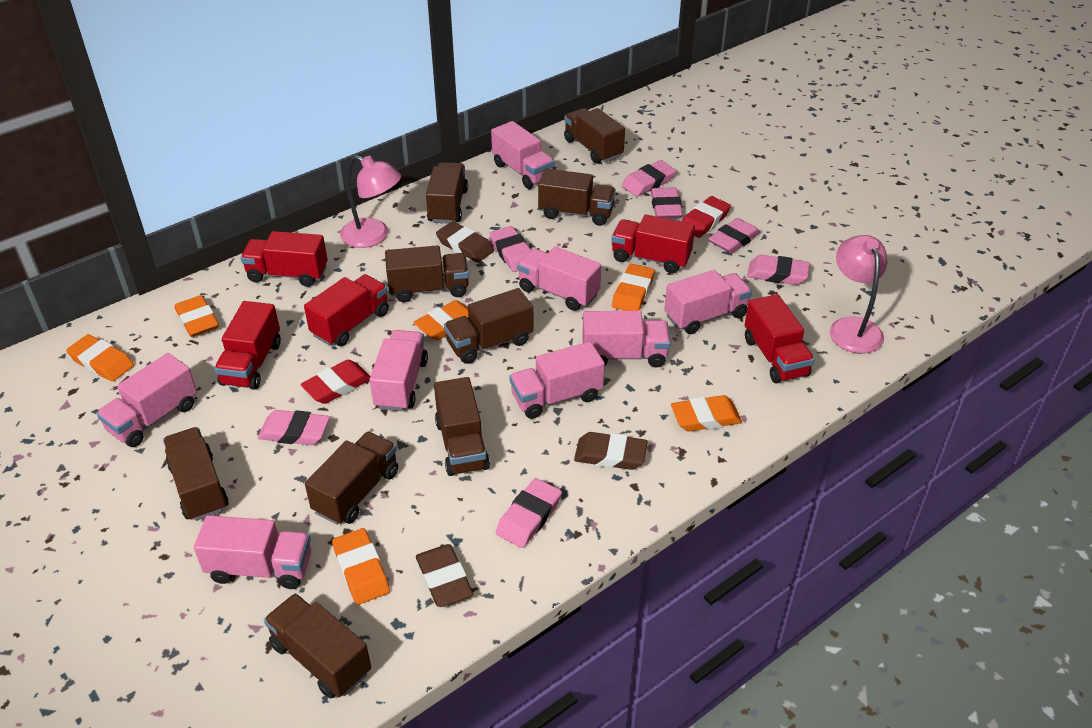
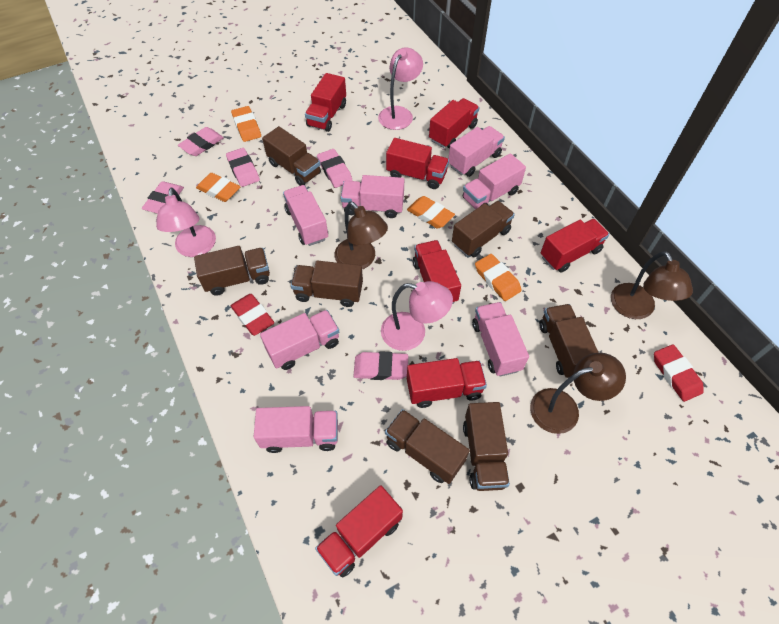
brown eraser: [416,544,473,607] [436,221,494,263] [574,432,648,470] = 3 -> none = 0
brown lamp: none = 0 -> [335,201,388,269] [530,353,626,434] [611,251,693,319] = 3
brown truck: [163,427,229,521] [264,593,371,699] [305,432,398,525] [385,245,469,302] [426,162,468,224] [434,377,490,476] [444,288,534,364] [538,168,616,226] [564,108,625,164] = 9 -> [194,246,270,296] [262,126,321,186] [291,261,363,307] [385,409,470,484] [452,201,515,257] [463,402,510,491] [539,304,599,378] = 7
orange eraser: [66,334,134,382] [174,295,219,337] [332,528,390,605] [413,300,469,340] [612,264,655,311] [671,395,742,432] = 6 -> [196,173,240,202] [231,106,261,142] [407,196,455,229] [475,254,521,301] = 4
pink eraser: [258,410,330,445] [489,226,531,272] [496,478,562,548] [622,160,676,196] [651,187,683,219] [708,218,760,253] [747,255,810,285] = 7 -> [142,182,184,214] [178,127,224,156] [226,148,260,187] [317,149,353,188] [354,351,408,380] = 5
pink lamp: [340,155,401,248] [830,235,887,353] = 2 -> [156,188,216,257] [378,47,423,130] [381,281,453,351] = 3
pink truck: [96,353,197,447] [194,515,311,589] [369,330,428,411] [491,121,555,189] [510,342,605,419] [517,247,601,311] [582,311,671,367] [665,270,752,334] = 8 -> [254,406,338,453] [260,310,339,370] [283,185,328,246] [341,175,404,218] [448,126,505,177] [463,153,526,209] [472,302,529,377] = 7
red truck: [214,301,281,390] [241,231,328,287] [304,274,389,346] [612,214,695,273] [745,294,815,384] = 5 -> [305,73,346,132] [315,485,403,577] [386,138,449,189] [407,358,487,408] [413,240,461,304] [429,98,479,149] [540,219,610,272] = 7

